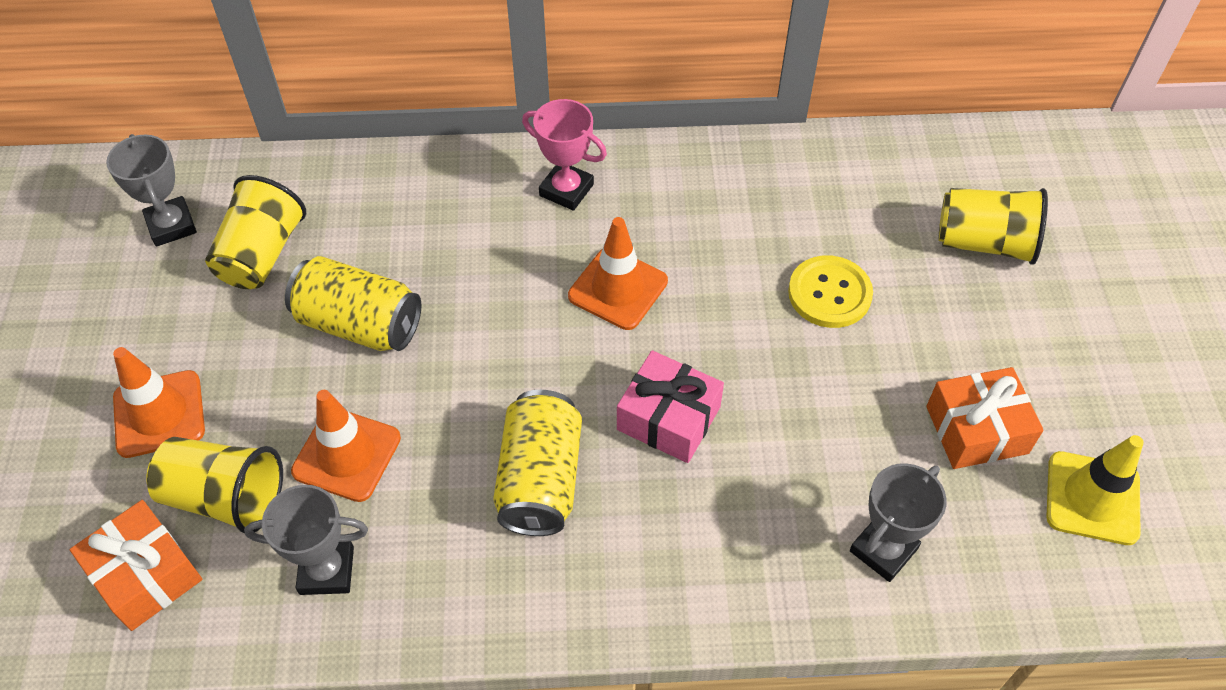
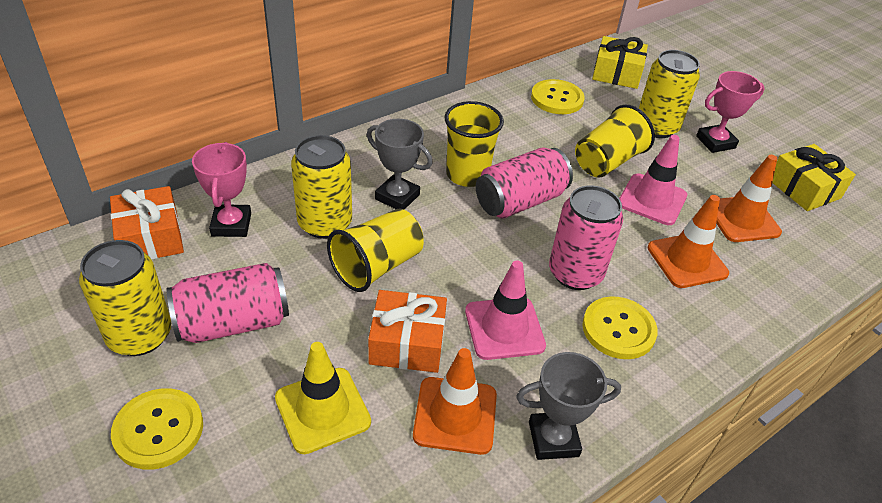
grey trophy: [106,134,197,247] [244,485,368,595] [850,463,947,582] = 3 -> [367,119,433,210] [516,352,621,460] = 2
pink can: none = 0 -> [166,263,289,343] [476,147,573,218] [549,185,623,290] = 3
pink gift: [617,350,724,463] = 1 -> none = 0
pink traffic cone: none = 0 -> [465,260,546,360] [619,135,687,225] = 2
pink trophy: [522,99,607,211] = 1 -> [192,142,251,237] [696,71,765,153] = 2
yellow button: [788,255,873,328] = 1 -> [111,388,203,470] [531,79,585,114] [582,297,658,359] = 3
yellow can: [285,256,422,351] [493,390,582,536] = 2 -> [79,240,171,356] [291,135,352,239] [639,50,700,138] = 3
yellow gift: none = 0 -> [592,36,648,89] [772,144,856,211] = 2

